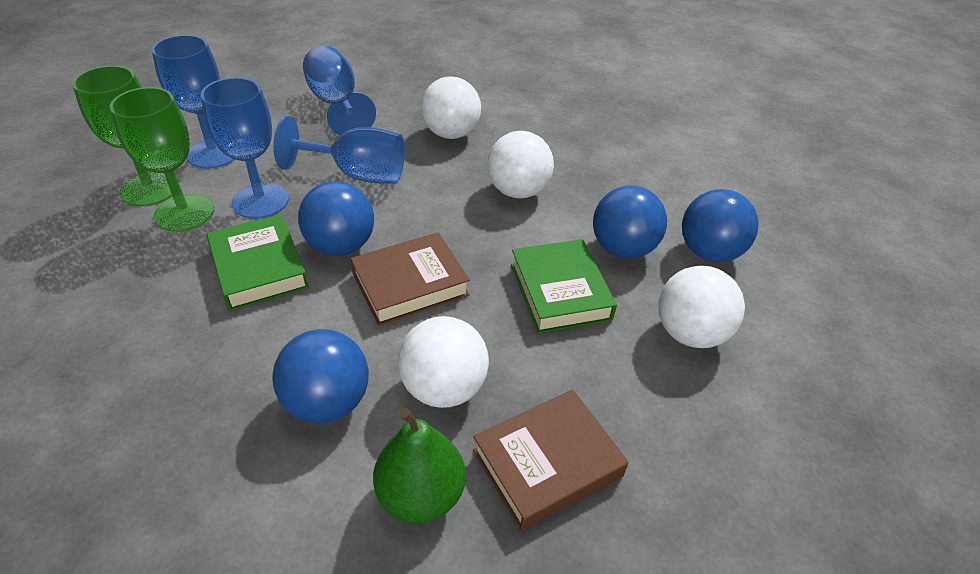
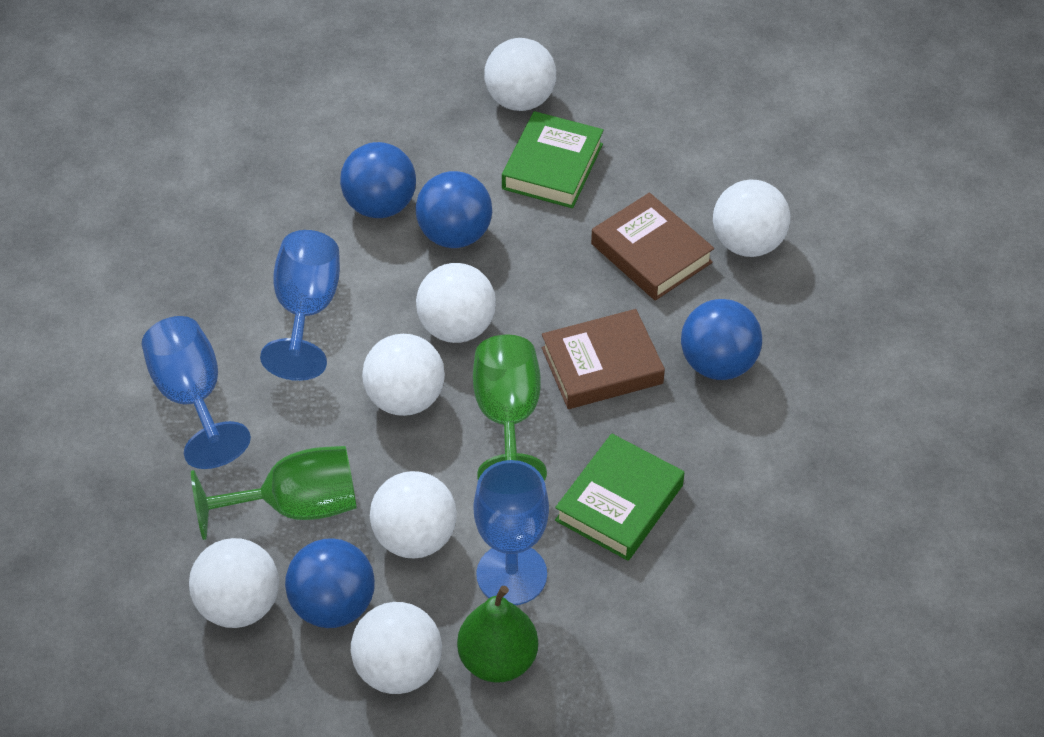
blue goblet: [152,35,235,169] [201,77,289,219] [273,116,405,184] [303,45,376,135] = 4 -> [142,316,251,469] [260,230,340,381] [473,460,549,605] = 3
white ball: [398,316,489,408] [421,77,481,139] [487,131,554,198] [658,266,745,348] = 4 -> [189,538,279,628] [351,602,442,694] [362,334,445,416] [370,471,457,559] [416,263,496,343] [484,38,556,111] [713,180,790,257] = 7

